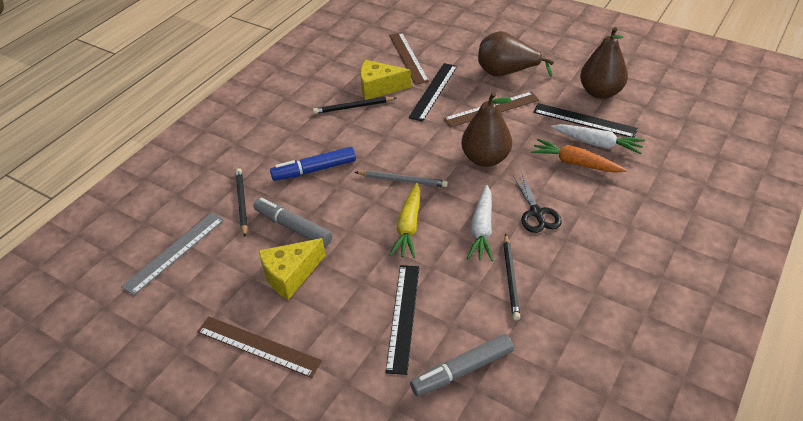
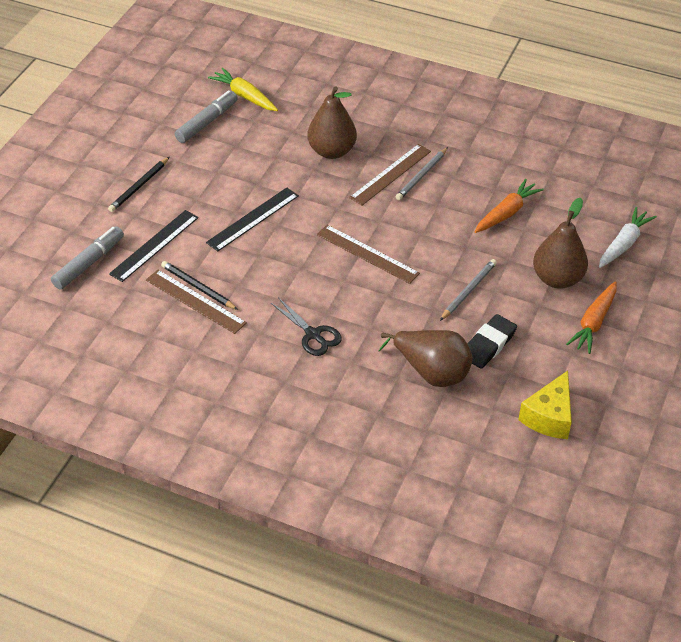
black eraser: none = 0 -> [467,314,517,369] = 1
black pencil: [235,168,248,237] [313,97,396,114] [503,233,521,320] = 3 -> [108,157,169,212] [161,261,238,310] = 2
black ruler: [385,265,419,375] [408,63,457,122] [533,103,638,138] = 3 -> [109,210,199,282] [206,188,299,251] = 2
blue marker: [270,147,356,181] = 1 -> none = 0
grey pencil: [355,171,448,187] = 1 -> [396,147,448,200] [440,259,497,321] = 2
grey ruler: [121,212,224,296] = 1 -> none = 0
orange carrot: [531,139,627,173] = 1 -> [475,179,544,233] [566,281,617,354] = 2
white carrot: [467,185,493,261] [551,124,645,154] = 2 -> [599,207,657,268] = 1
yellow cheese: [259,238,325,300] [360,60,411,100] = 2 -> [518,371,572,439] = 1

